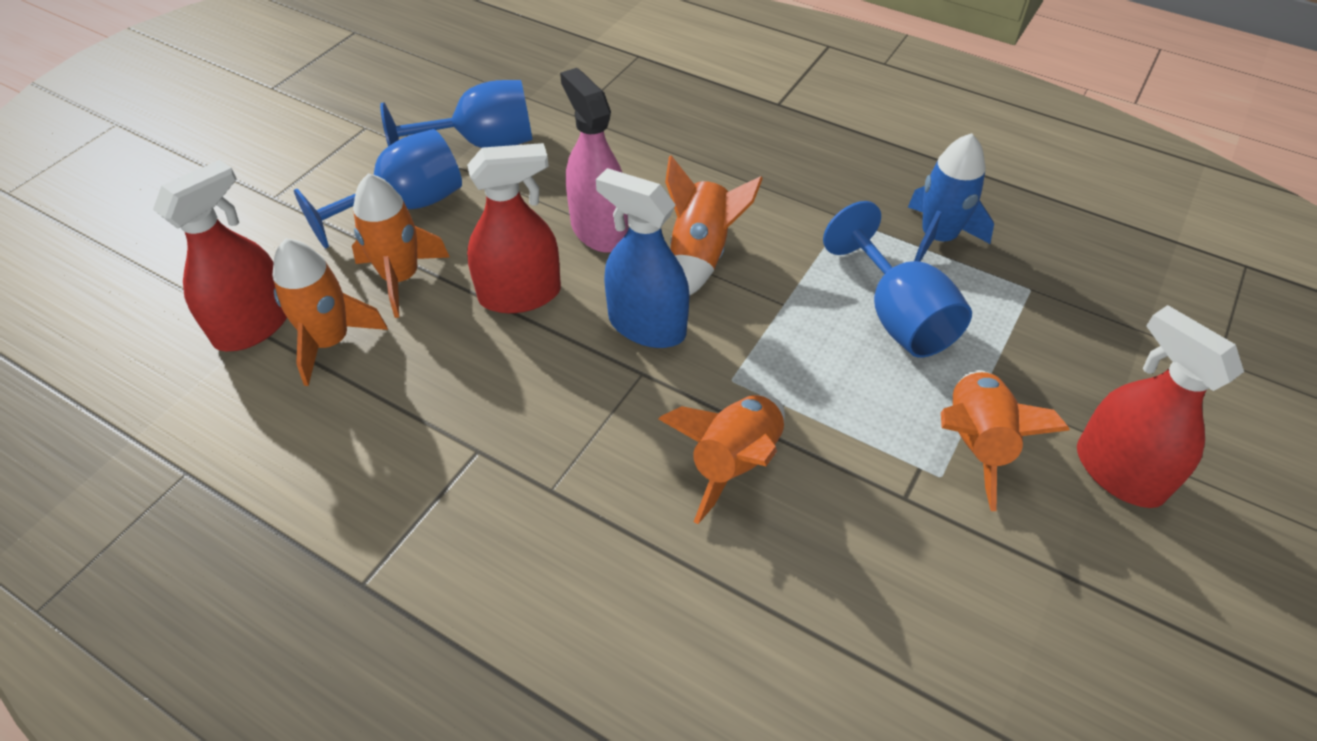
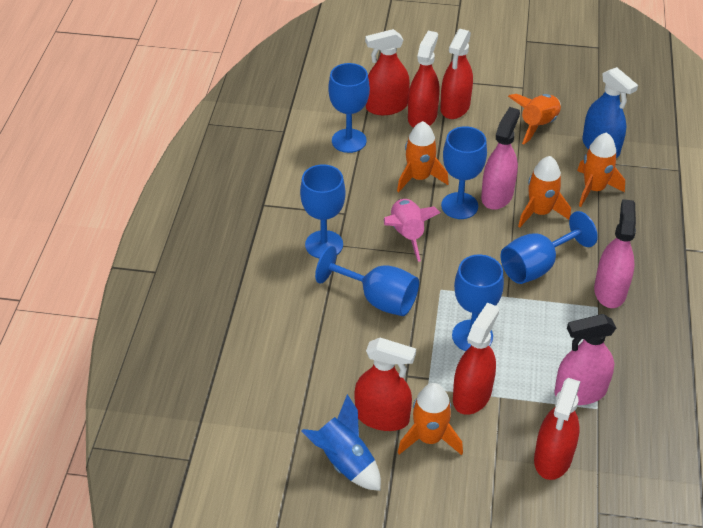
blue goblet: [294,129,462,249] [380,80,532,148] [823,201,972,358] = 3 -> [300,164,346,259] [315,246,419,316] [328,63,370,153] [441,126,487,219] [452,254,504,351] [500,211,598,284] = 6
pink rocket: none = 0 -> [384,199,440,262] = 1
pink spray bottle: [560,68,628,253] = 1 -> [481,107,520,210] [554,314,616,405] [594,199,636,308] = 3
red spray bottle: [153,160,287,351] [467,143,561,313] [1077,305,1244,508] = 3 -> [354,338,416,431] [365,29,410,115] [408,31,440,128] [440,29,473,119] [453,303,499,415] [534,378,581,480] = 6

